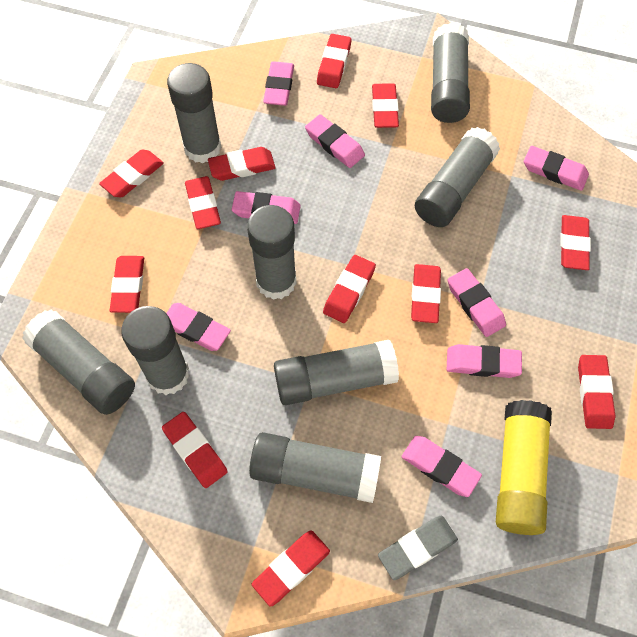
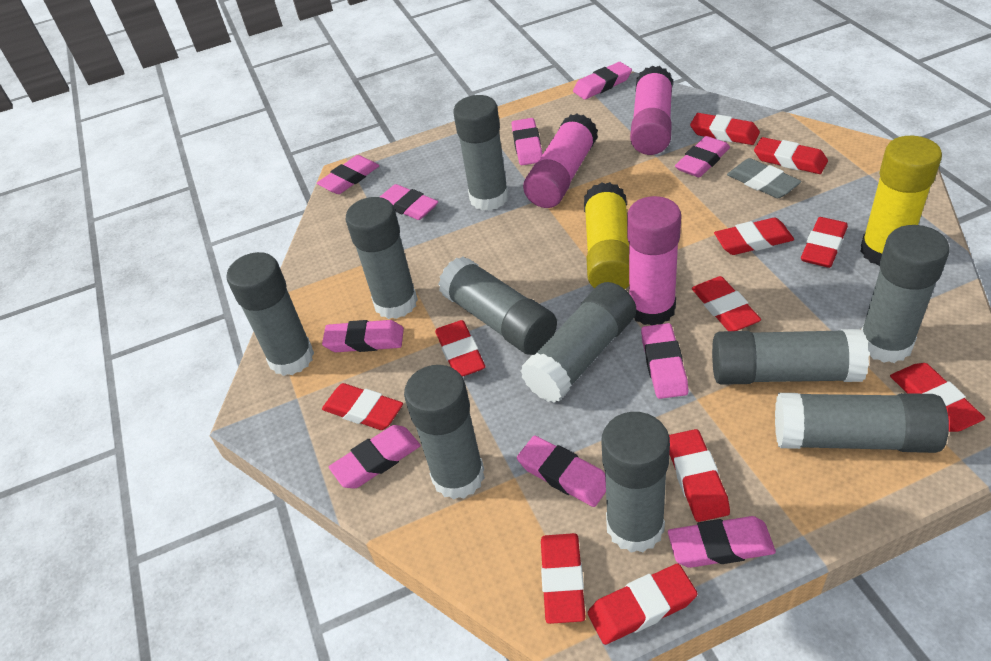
grey glue stick: [22,310,135,415] [121,306,190,395] [167,63,222,164] [247,205,297,300] [249,432,381,503] [274,340,399,405] [415,127,500,227] [431,23,470,123] = 8 -> [227,252,314,376] [346,197,418,319] [404,365,485,500] [438,256,557,355] [453,95,509,211] [520,282,636,403] [602,412,670,553] [712,329,869,384] [775,393,949,453] [861,225,950,363] = 10
pink eraser: [167,303,231,351] [232,191,301,224] [263,61,294,106] [305,114,365,168] [402,436,482,497] [447,344,522,378] [448,268,506,337] [524,146,589,191] = 8 -> [317,155,379,194] [322,320,404,352] [329,425,421,489] [380,184,438,220] [512,118,543,165] [517,436,606,507] [573,62,632,100] [641,323,689,399] [668,516,776,568] [675,136,730,177] = 10
pink glue stick: none = 0 -> [523,114,598,208] [627,196,681,325] [630,66,673,155] = 3
red eraser: [99,150,164,197] [110,256,144,313] [162,412,228,488] [185,176,221,229] [208,147,276,181] [252,530,330,607] [317,34,351,88] [323,255,376,323] [372,83,399,128] [411,264,441,323] [560,215,591,270] [578,355,615,429] = 12 -> [322,383,403,430] [435,320,486,377] [541,533,586,624] [588,564,698,645] [669,429,730,522] [690,113,760,145] [692,276,761,331] [714,217,794,255] [754,137,828,174] [801,217,848,268] [890,363,985,432] = 11
yellow glue stick: [496,400,552,535] = 1 -> [584,182,629,289] [860,136,942,266] = 2

